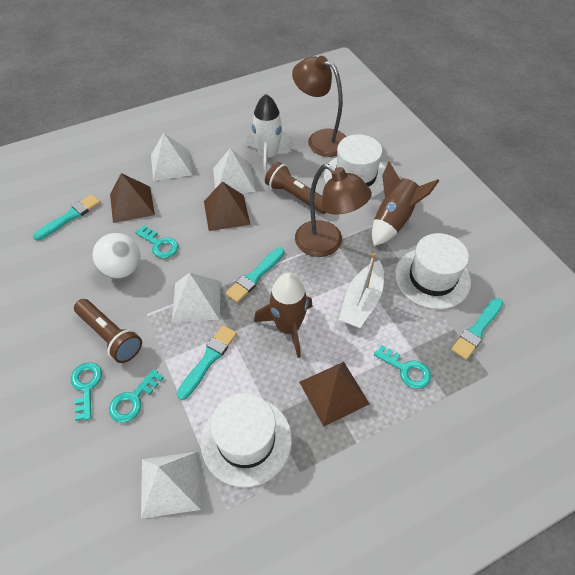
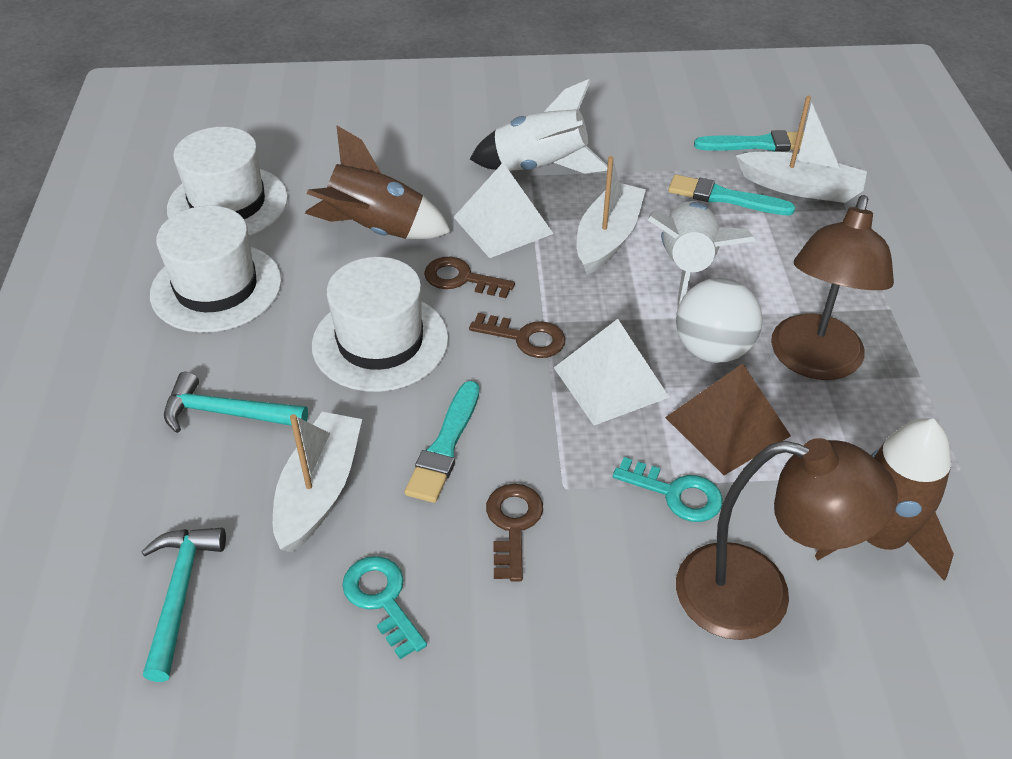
brown flashlight: [74,299,142,363] [265,162,326,214] = 2 -> none = 0
brown key: none = 0 -> [424,257,515,298] [469,313,565,358] [486,484,543,581] = 3
brown pyramid: [110,173,155,223] [204,181,250,231] [299,362,369,427] = 3 -> [665,363,791,475] = 1
turquoise brush: [33,194,101,240] [177,325,237,400] [226,248,284,303] [451,298,503,360] = 4 -> [405,381,479,503] [668,175,796,215] [694,130,804,151] = 3
turquoise hammer: none = 0 -> [141,528,226,682] [164,372,308,433] = 2
turquoise key: [71,362,102,421] [109,369,164,423] [135,225,178,258] [374,345,431,389] = 4 -> [342,556,427,659] [613,457,723,522] = 2
white boat: [339,253,384,328] = 1 -> [273,412,362,552] [577,156,646,275] [736,96,867,203] = 3
white pyramid: [141,451,201,519] [151,133,192,181] [172,273,221,322] [213,148,256,193] = 4 -> [454,163,554,258] [554,319,670,425] = 2
white rocket: [246,94,294,176] = 1 -> [470,79,608,174] [647,201,755,310] = 2

